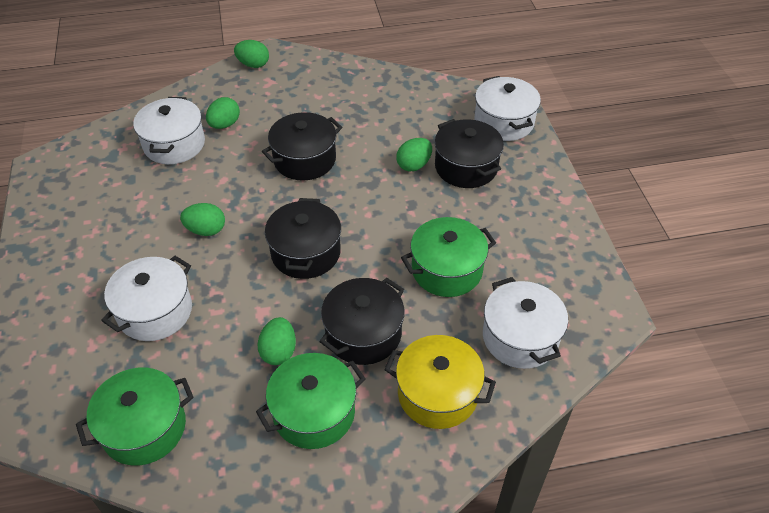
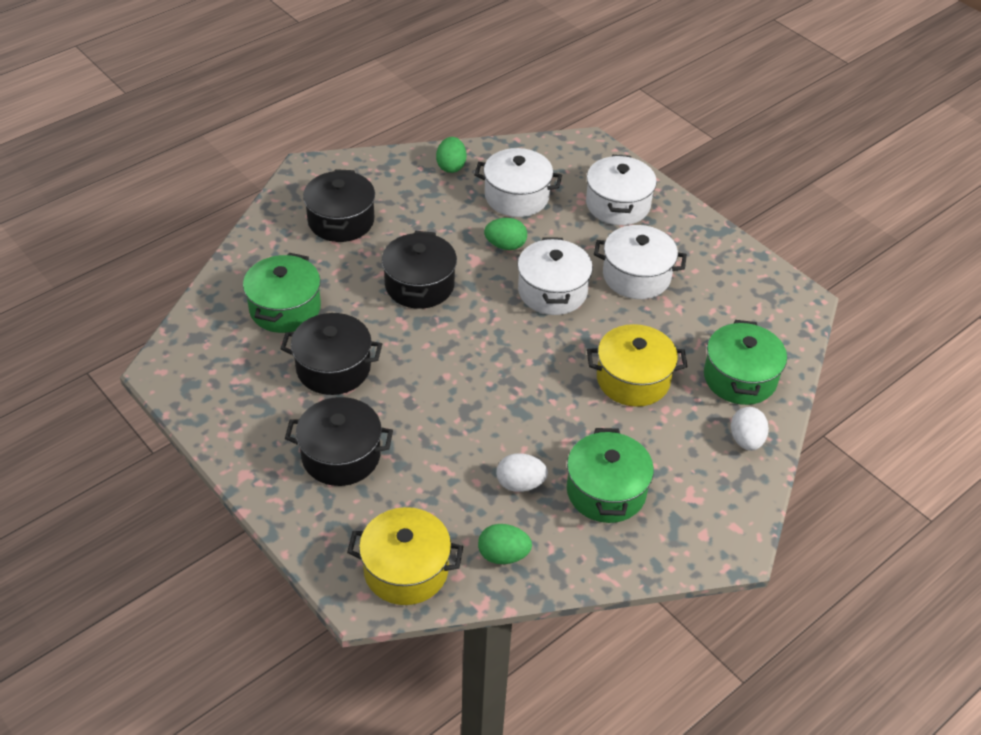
green egg: [180,203,225,236] [206,97,240,129] [234,40,269,68] [258,317,296,365] [396,138,432,172] = 5 -> [436,137,467,173] [478,524,532,564] [484,218,527,250] = 3
white egg: none = 0 -> [496,453,548,492] [731,407,769,451] = 2
yellow pot: [385,335,496,429] = 1 -> [347,507,463,605] [587,324,688,407] = 2

